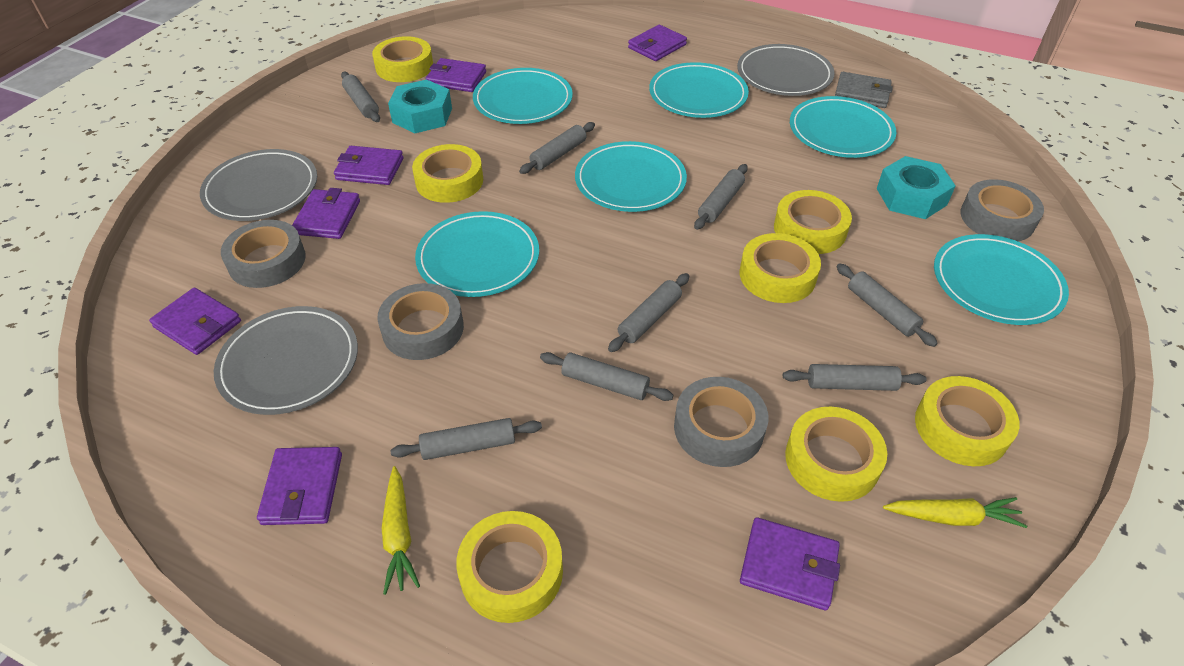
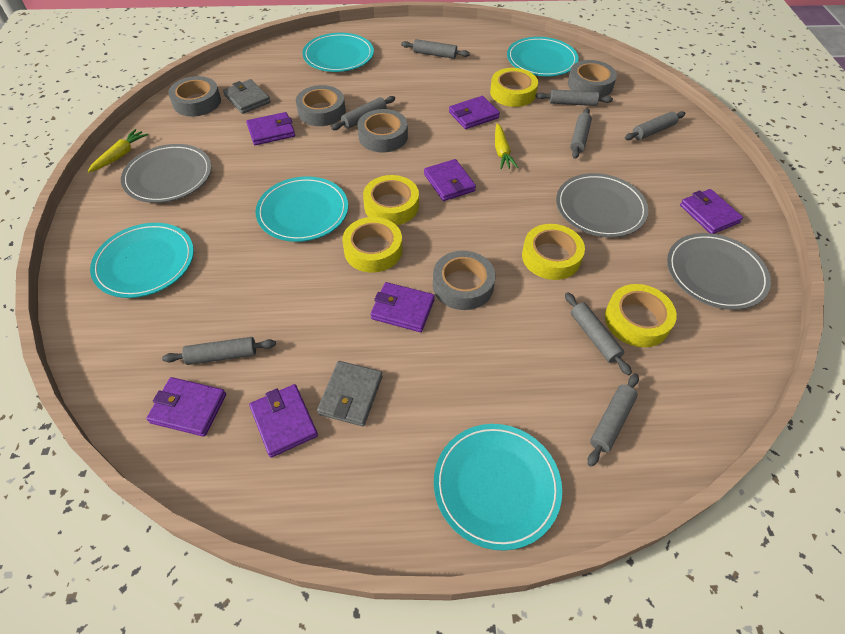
grey tape: [221,220,306,288] [377,283,464,360] [674,377,768,467] [960,179,1044,241] = 4 -> [168,76,221,116] [296,85,345,126] [357,109,408,153] [433,251,496,310] [568,60,617,97] = 5
grey wallet: [835,72,893,108] = 1 -> [223,79,271,114] [317,361,382,426] = 2
turquoise nut: [388,79,452,133] [877,156,956,219] = 2 -> none = 0
turquoise plate: [415,211,539,297] [473,68,573,124] [575,141,687,212] [649,62,749,118] [790,96,896,158] [934,234,1069,325] = 6 -> [90,223,194,298] [255,176,348,242] [302,33,374,72] [434,424,562,551] [507,37,579,76] = 5
yellow tape: [372,36,433,82] [412,144,483,203] [456,511,563,623] [740,233,821,303] [774,190,852,254] [785,407,887,502] [915,376,1019,466] = 7 -> [342,217,402,272] [363,175,419,225] [490,68,538,107] [522,224,585,280] [605,284,677,347] = 5

